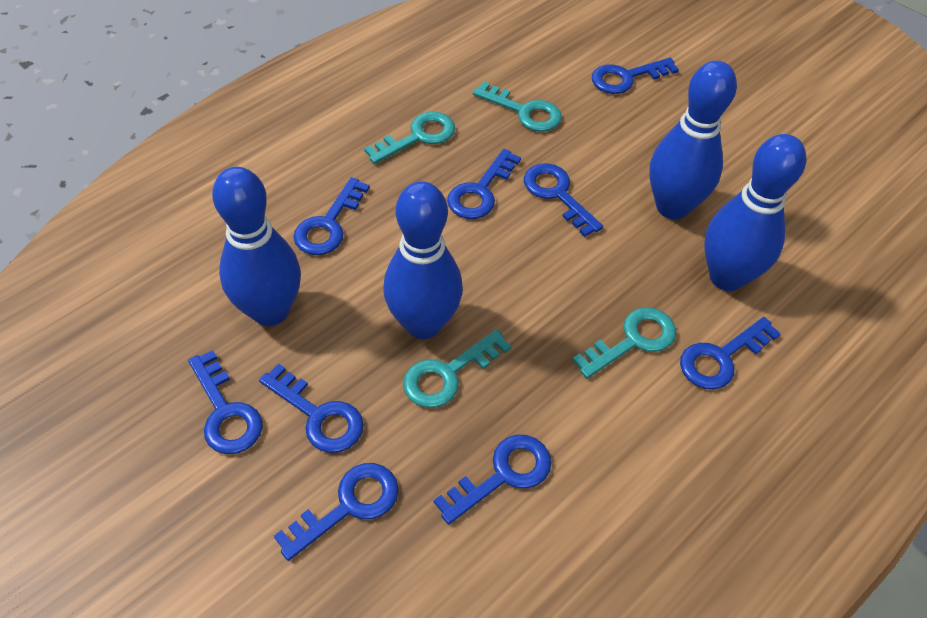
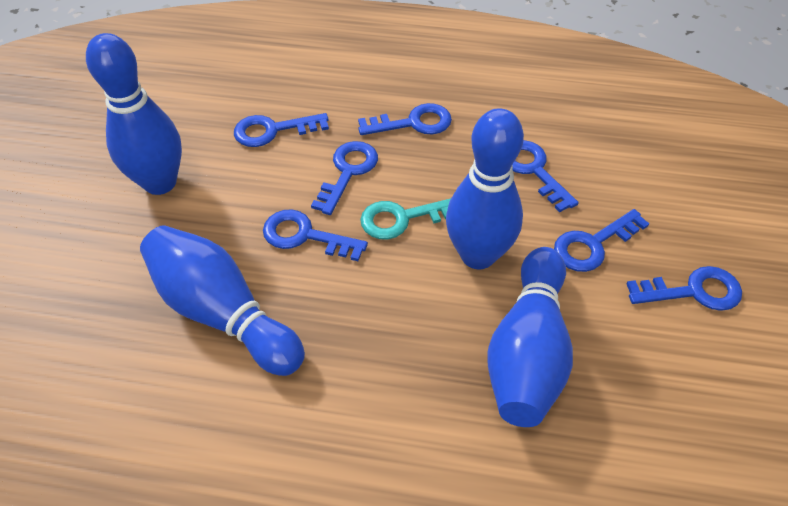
blue key: [188,350,263,454] [259,363,364,453] [274,463,399,561] [293,177,370,255] [434,435,551,525] [447,149,521,219] [524,163,603,237] [592,58,679,94] [680,317,781,389] = 9 -> [234,113,329,147] [263,209,368,261] [311,141,378,215] [358,103,452,135] [512,140,579,212] [554,209,649,272] [626,266,742,311] = 7
turquoise key: [364,112,455,164] [403,329,511,408] [473,81,562,132] [573,307,676,379] = 4 -> [360,198,451,240] = 1

